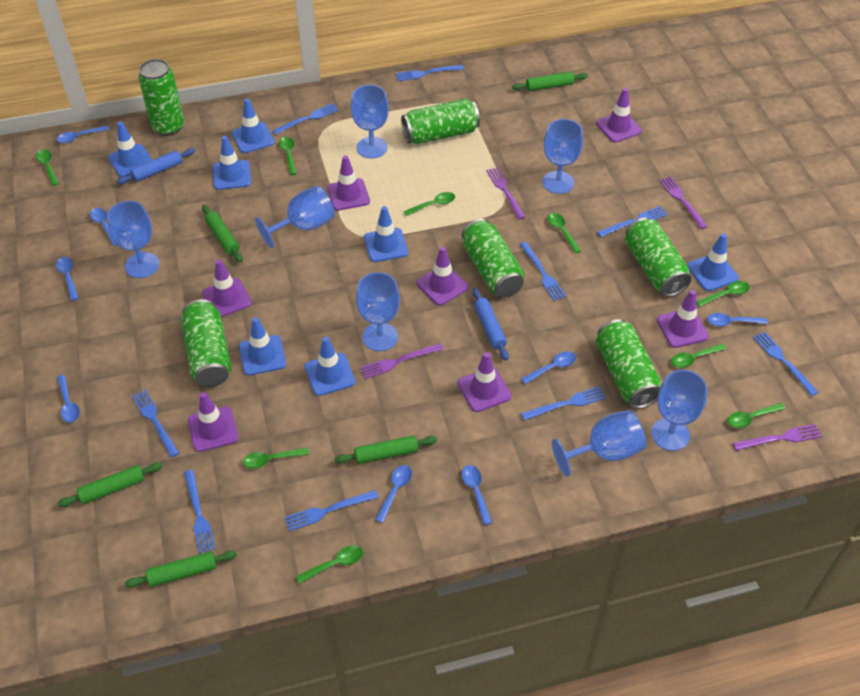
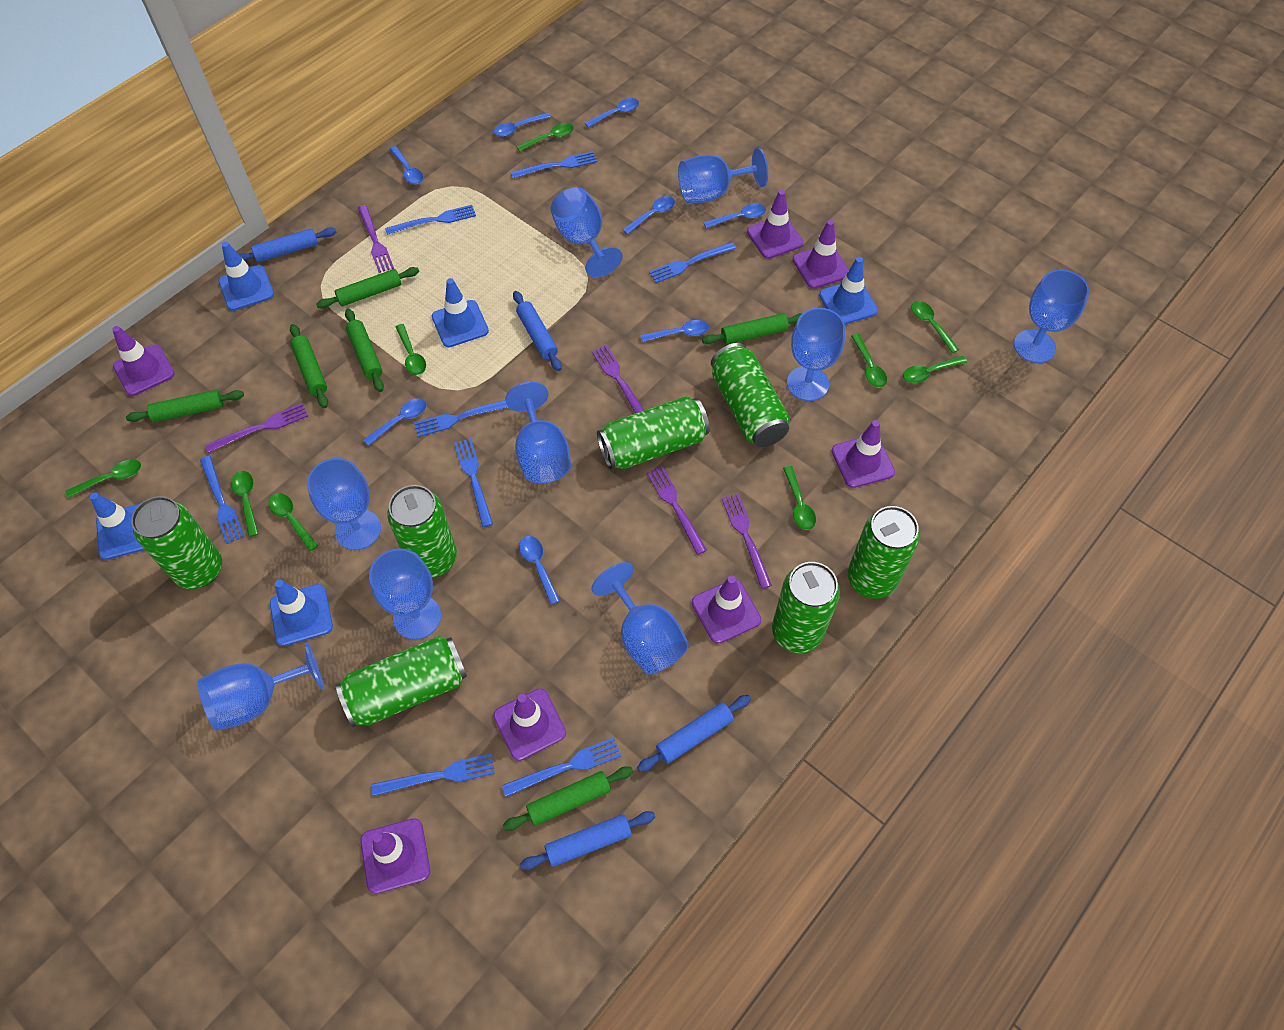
blue fork: [132,390,179,458] [184,470,216,554] [272,103,339,135] [285,490,379,531] [396,65,464,81] [520,242,567,301] [521,386,606,421] [597,206,668,237] [753,332,819,396] = 9 -> [200,456,244,544] [371,753,495,796] [385,205,476,235] [414,400,509,437] [454,438,493,527] [502,737,621,797] [510,151,597,178] [649,242,736,283] = 8
blue goblet: [107,201,159,278] [255,186,335,248] [351,85,389,159] [356,272,400,351] [543,119,583,194] [552,410,646,477] [651,370,708,451] = 7 -> [198,642,324,731] [307,458,381,550] [369,548,441,639] [505,382,571,484] [550,187,622,277] [591,562,689,674] [678,148,768,203] [787,308,845,401] [1014,270,1089,363] = 9
blue rolling pin: [117,148,195,184] [473,288,509,361] = 2 -> [239,227,336,262] [513,291,562,371] [520,811,655,870] [637,695,751,772] = 4
blue traffic cone: [108,121,152,177] [213,136,251,190] [232,99,275,153] [239,317,286,375] [305,337,356,396] [364,206,408,262] [687,233,739,291] = 7 -> [90,492,145,560] [219,242,274,311] [270,580,333,646] [432,278,489,347] [819,257,878,324] = 5
green can: [138,59,184,136] [181,299,232,387] [401,99,480,144] [462,219,524,297] [596,319,661,409] [625,218,691,297] = 6 -> [131,496,222,589] [336,636,467,727] [387,485,457,578] [597,396,710,469] [711,343,790,447] [772,562,840,653] [848,506,920,599] = 7
green rolling pin: [58,462,163,507] [125,550,237,588] [202,205,243,263] [335,435,437,464] [512,72,588,91] = 5 -> [126,390,244,422] [290,324,328,408] [316,267,419,309] [345,309,384,392] [503,766,633,831] [702,313,801,345] = 6
purple fork: [360,343,444,379] [486,167,525,219] [659,176,708,229] [733,424,822,451] = 4 -> [205,403,308,453] [358,205,394,273] [592,345,644,413] [647,466,707,555] [722,494,772,589] = 5

